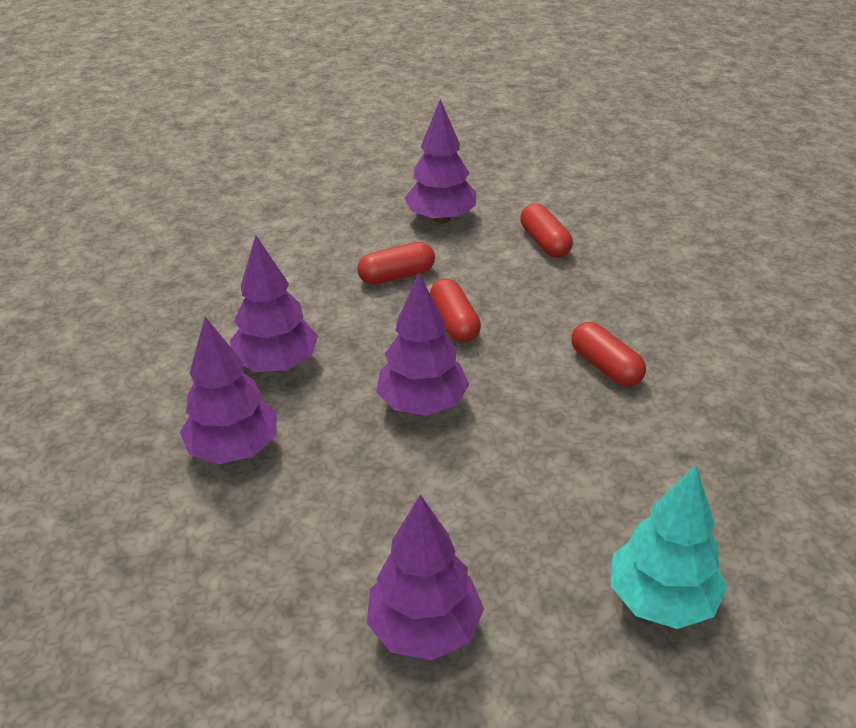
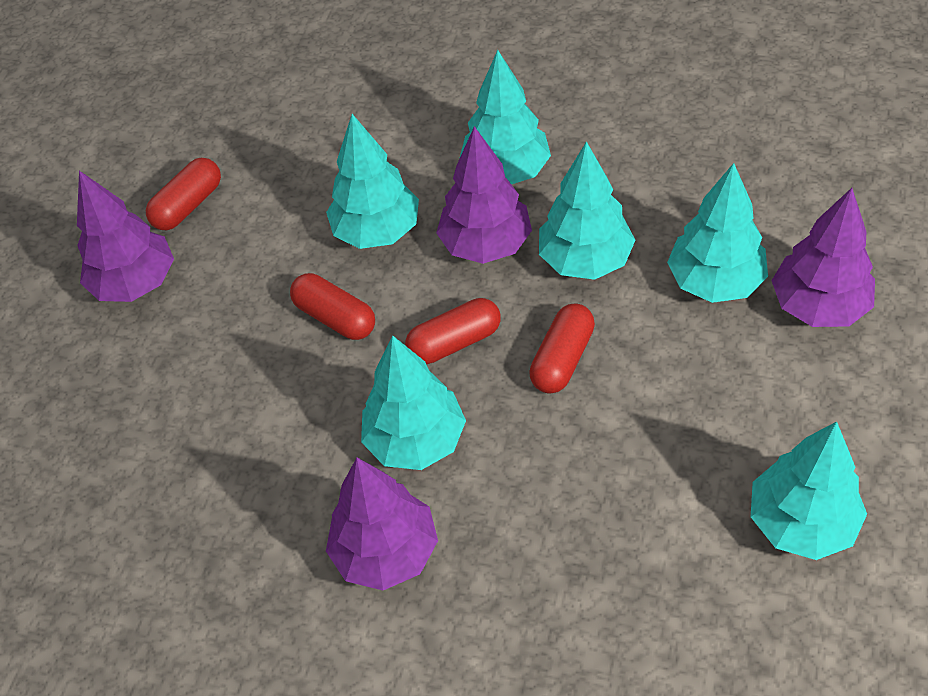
purple tree: [180,317,277,464] [230,236,318,372] [366,495,484,660] [376,273,470,416] [404,99,476,224] = 5 -> [77,171,174,302] [326,458,438,590] [436,126,532,264] [771,188,875,327] = 4
turquoise tree: [611,464,727,629] = 1 -> [326,114,419,249] [361,335,466,470] [459,50,551,184] [539,141,635,280] [667,163,768,303] [751,421,867,560] = 6

